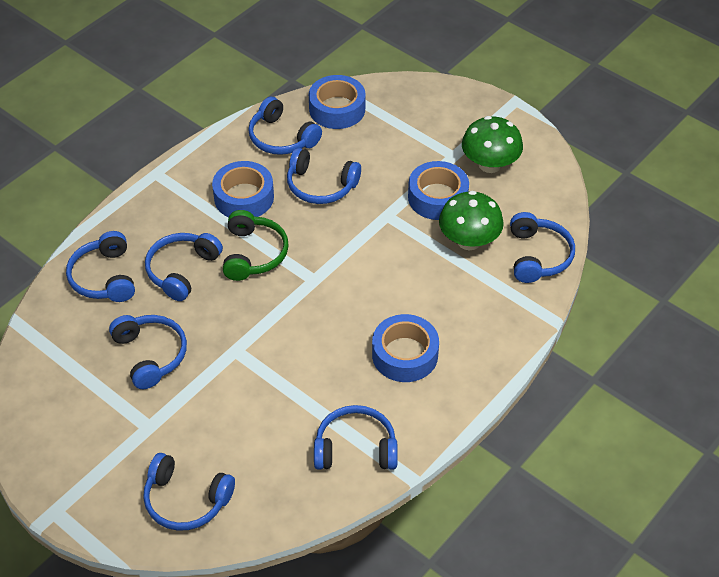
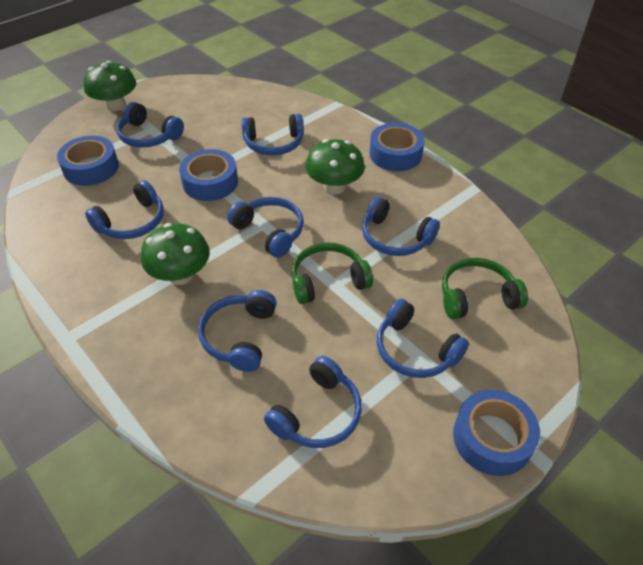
green headphones: [223,210,289,281] = 1 -> [292,242,373,304] [442,258,528,319] = 2
green mushroom: [439,191,504,250] [462,116,523,173] = 2 -> [84,61,136,111] [141,223,210,285] [306,139,365,194] = 3

